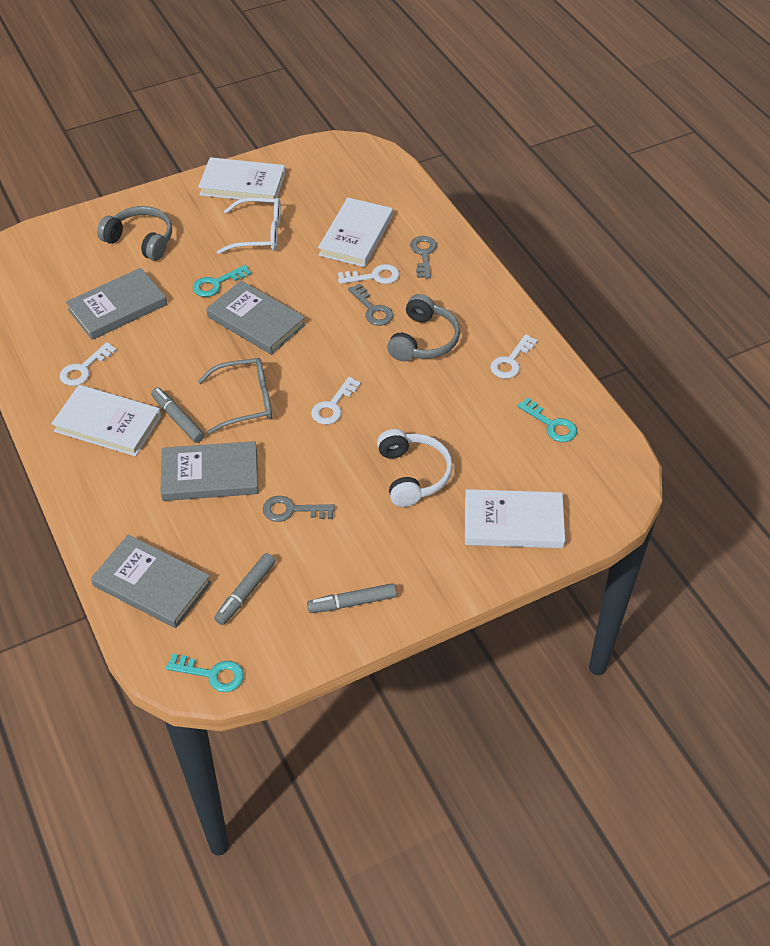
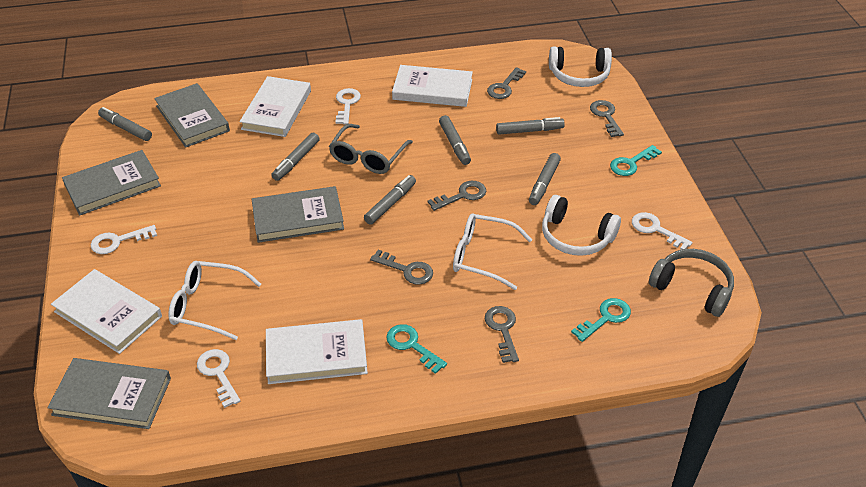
grey headphones: [97,206,172,261] [387,294,460,361] = 2 -> [649,249,734,317] = 1
grey key: [263,496,335,522] [348,283,393,326] [410,236,437,278] = 3 -> [370,250,433,285] [428,181,486,211] [485,306,519,363] [487,67,526,99] [590,100,624,137] = 5
grey marker: [151,387,205,443] [214,553,276,625] [307,583,397,613] = 3 -> [98,107,152,141] [271,133,320,181] [364,175,416,225] [439,115,471,165] [496,117,565,135] [529,153,561,205] = 6
white glasses: [217,197,281,254] = 1 -> [168,261,261,340] [453,213,532,290] = 2
white headphones: [377,429,453,507] = 1 -> [542,195,621,256] [549,46,612,87] = 2

